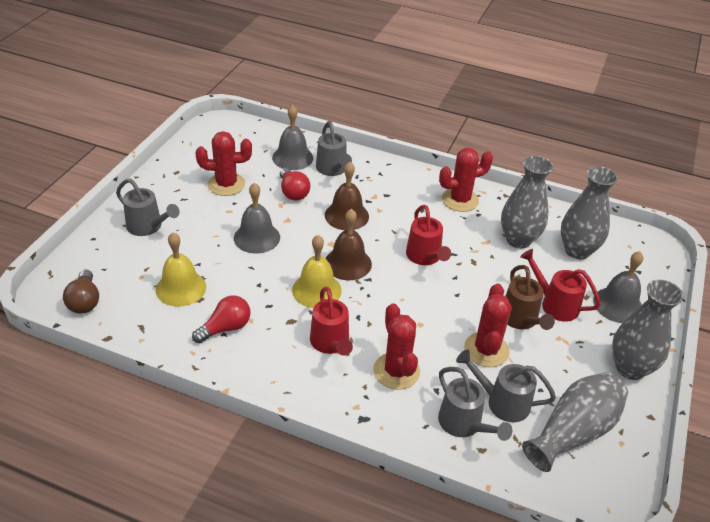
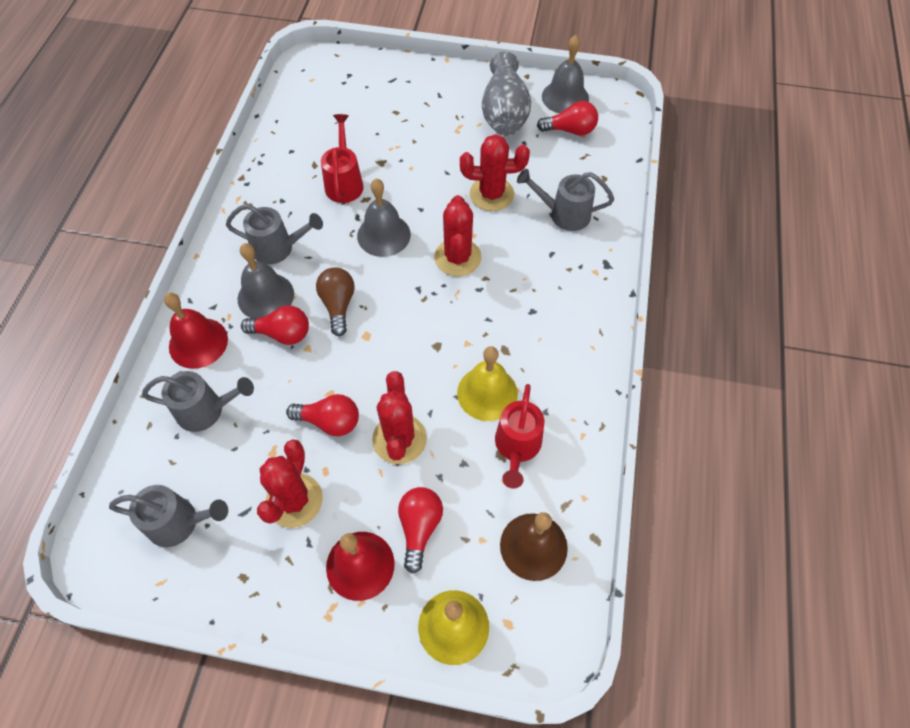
brown bell: [325,162,369,230] [325,209,372,280] = 2 -> [500,512,568,581] = 1
brown watering can: [505,265,555,330] = 1 -> none = 0
grey vase: [501,156,553,248] [522,372,628,472] [561,166,618,259] [612,280,684,380] = 4 -> [482,51,531,136] = 1
red bell: none = 0 -> [164,293,228,369] [326,532,395,601] = 2
red light bulb: [192,296,251,343] [280,168,310,201] = 2 -> [241,306,309,345] [286,394,359,436] [398,487,443,573] [537,101,598,136] = 4
red watering can: [310,287,353,356] [406,205,451,265] [520,249,601,322] = 3 -> [321,114,364,203] [495,384,544,489] = 2

